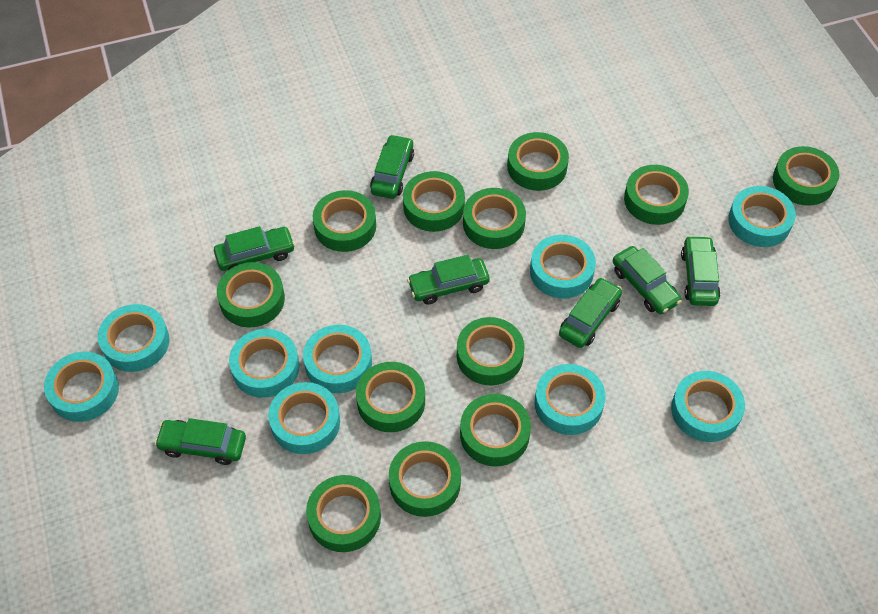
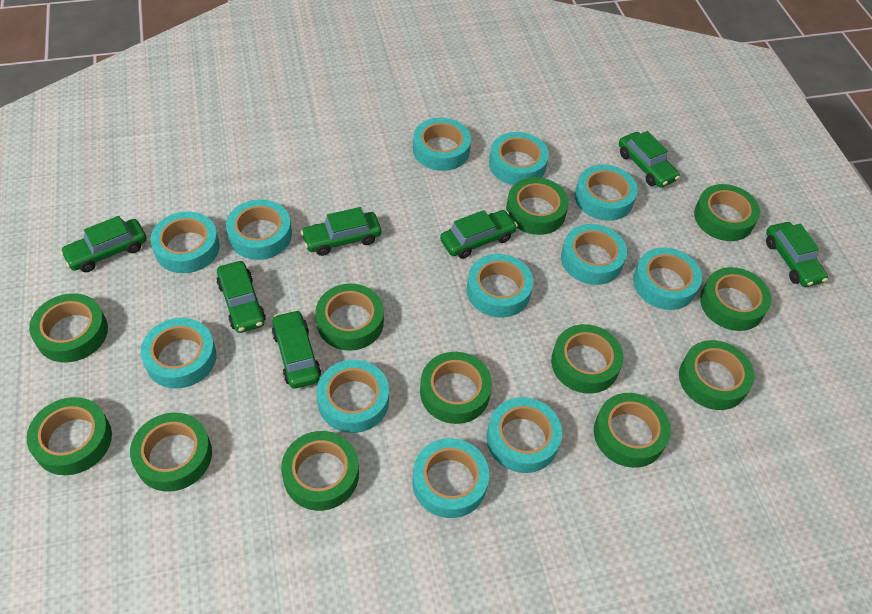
turquoise tape: [44,352,119,422] [98,304,169,372] [229,329,299,398] [268,382,340,454] [303,325,372,393] [530,235,596,298] [535,364,606,435] [671,371,745,442] [728,186,796,247] = 9 -> [140,318,216,389] [150,212,220,273] [226,199,292,260] [317,360,389,433] [413,118,471,171] [413,438,489,518] [467,254,533,318] [487,397,562,473] [489,132,549,185] [561,224,627,285] [575,165,638,221] [633,247,702,310] = 12

